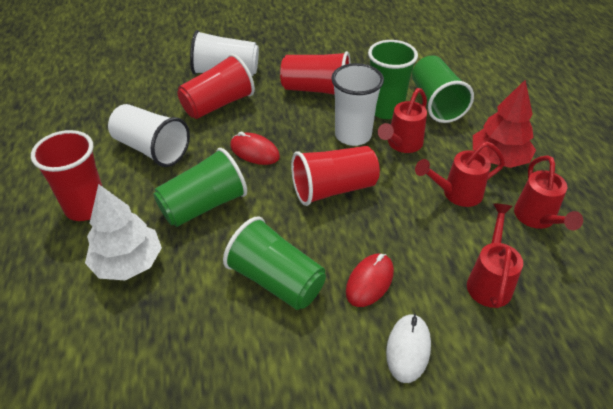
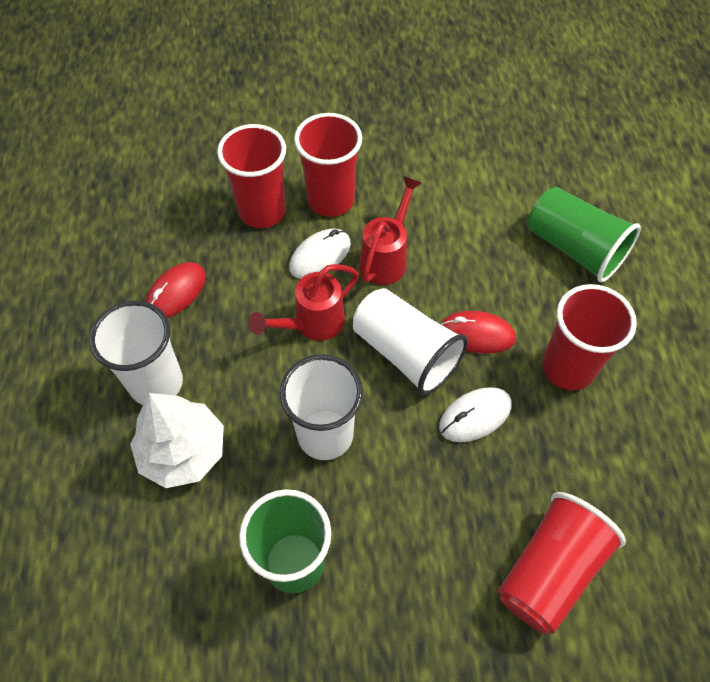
green cup: [153,148,247,227] [223,216,326,310] [368,40,418,119] [412,55,474,123] = 4 -> [239,489,331,593] [528,187,641,283] = 2
red tree: [473,80,536,168] = 1 -> none = 0
red watering can: [378,88,427,153] [415,141,505,207] [467,203,523,308] [514,155,583,231] = 4 -> [249,264,359,341] [359,176,422,285] = 2
white mouse: [386,314,431,383] = 1 -> [289,229,351,279] [439,387,511,442] = 2

